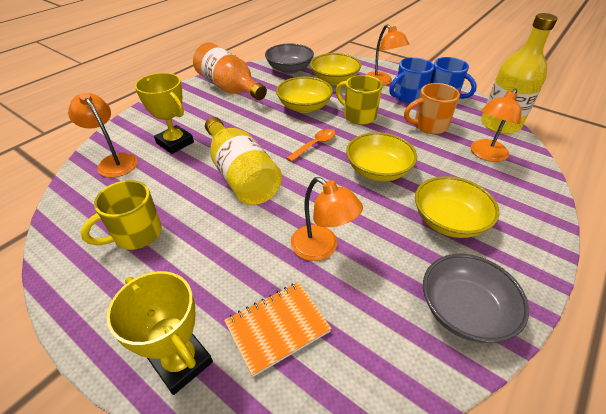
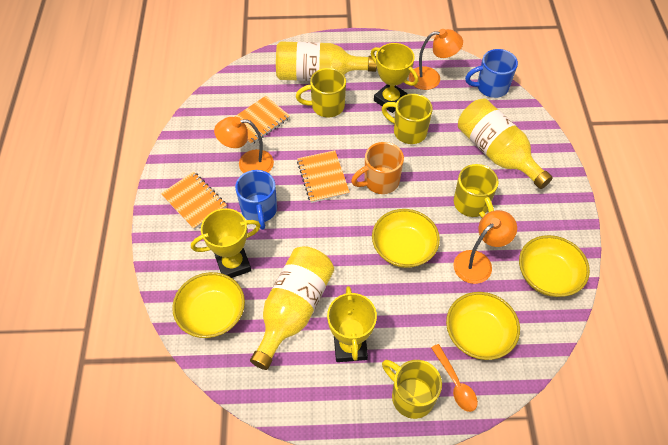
grey bowl: [265,43,314,74] [423,254,529,343] = 2 -> none = 0
orange bottle: [193,43,267,100] = 1 -> none = 0
orange lamp: [68,92,137,178] [291,177,363,261] [366,24,409,86] [471,88,521,162] = 4 -> [214,117,274,173] [409,29,463,90] [453,210,517,284] = 3
orange notebook: [224,282,332,377] = 1 -> [161,172,227,230] [235,96,290,145] [297,150,350,203] = 3
yellow bottle: [205,117,282,205] [481,13,557,134] = 2 -> [250,246,334,370] [276,41,377,81] [458,98,553,189] = 3
yellow mug: [81,180,162,250] [336,75,383,125] = 2 -> [296,68,346,117] [381,94,433,144] [382,360,442,419] [454,164,499,218] = 4
yellow trophy: [106,271,213,395] [135,73,194,154] = 2 -> [191,208,261,278] [327,286,377,362] [371,43,418,113] = 3

